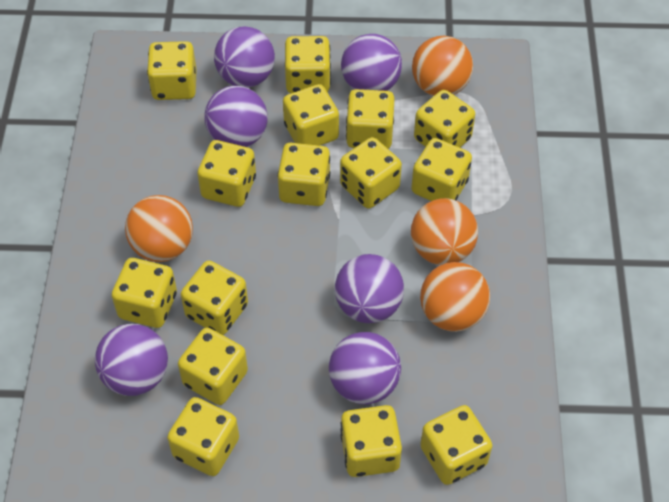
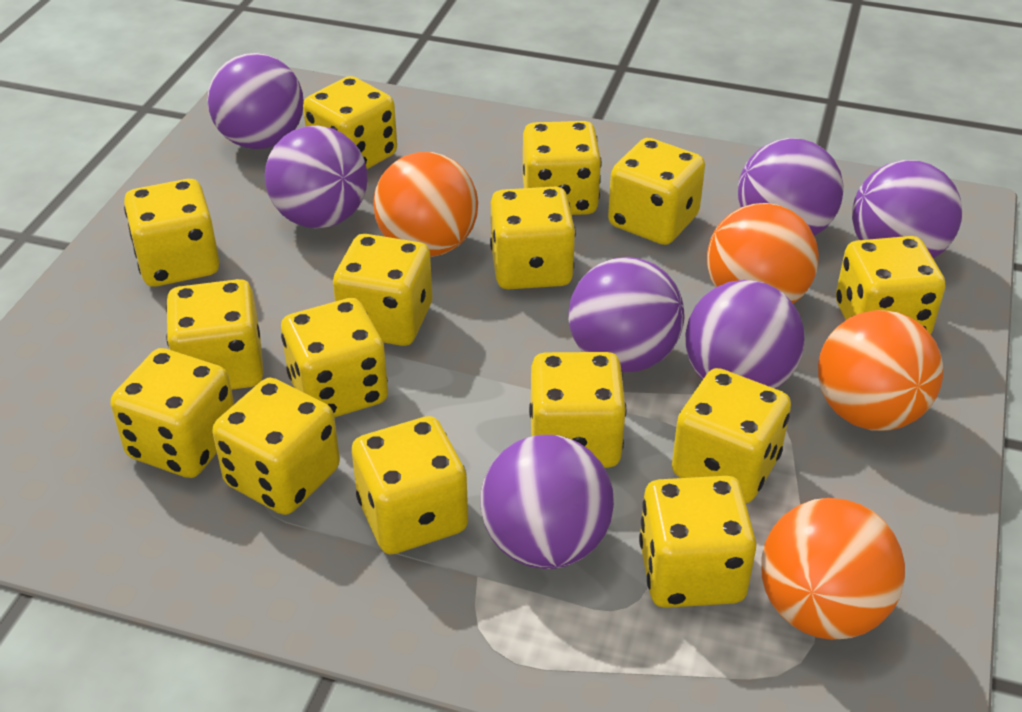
purple ball: [95,324,168,396] [204,86,268,147] [214,26,275,88] [329,332,401,404] [335,254,404,323] [341,34,402,91] = 6 -> [207,53,304,149] [265,126,368,229] [480,435,614,569] [568,257,684,372] [685,280,805,389] [738,138,844,236] [852,160,962,259] = 7

